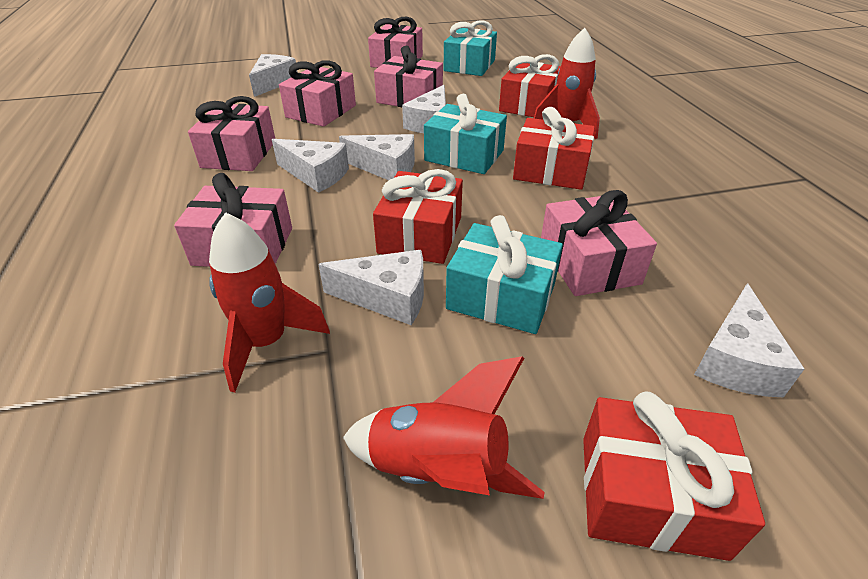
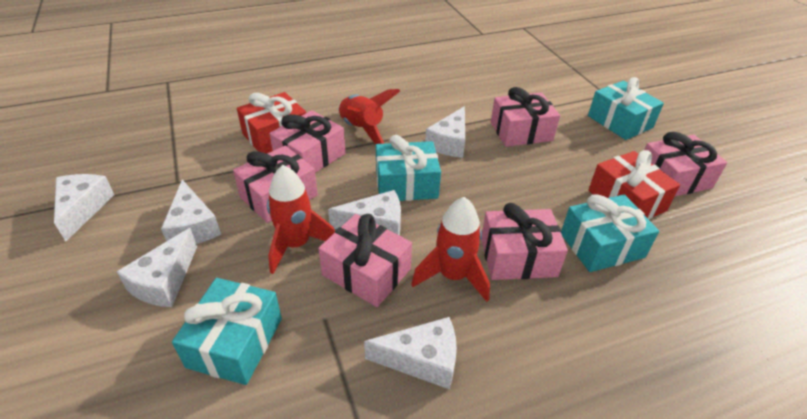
red gift: [373,169,463,264] [499,54,561,117] [513,107,595,190] [583,391,765,561] = 4 -> [237,92,306,154] [588,150,680,219] = 2
turquoise gift: [424,94,507,174] [444,20,497,76] [446,215,563,334] = 3 -> [172,278,282,385] [376,135,441,201] [561,194,659,272] [588,77,664,140] = 4

